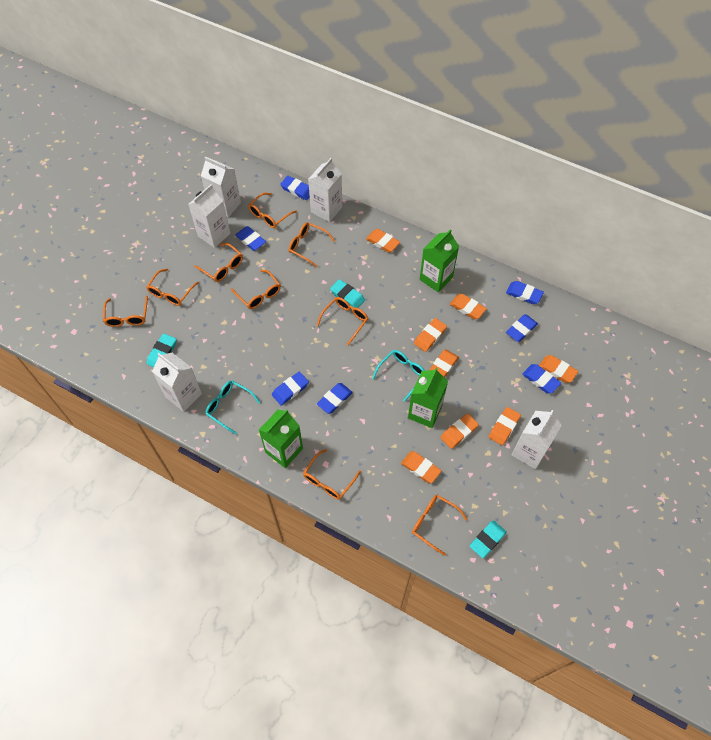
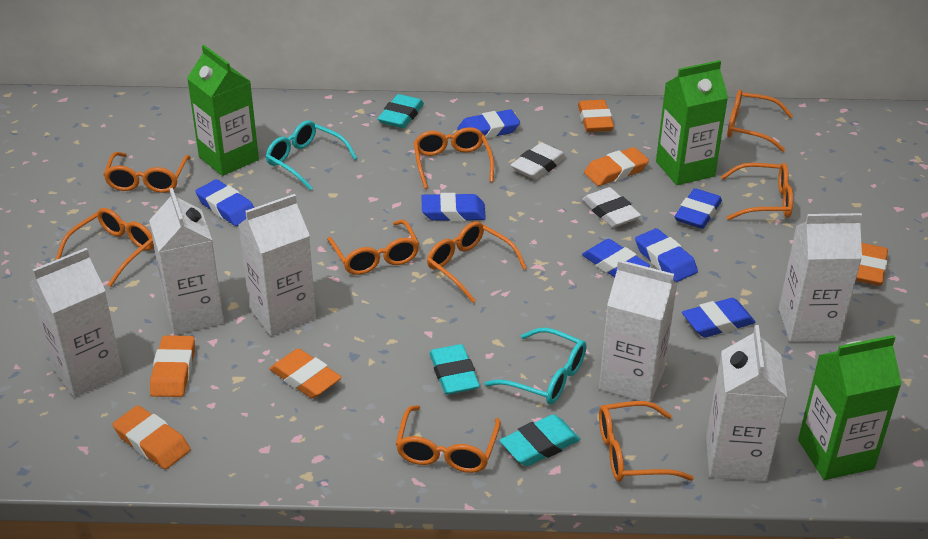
orange eraser: [366,229,400,252] [401,451,441,483] [414,318,447,352] [429,349,459,378] [440,413,479,449] [450,294,487,319] [489,407,521,445] [539,355,578,383] = 8 -> [112,405,191,469] [150,335,195,397] [270,348,342,398] [578,100,614,132] [584,147,649,186] [856,243,888,286] = 6
white carton: [152,353,202,412] [188,184,230,248] [201,156,241,218] [308,158,342,222] [512,410,562,469] = 5 -> [29,248,123,397] [149,188,224,335] [239,194,316,336] [599,260,677,402] [706,325,787,482] [779,213,862,342] = 6
white eraser: none = 0 -> [511,143,567,180] [582,187,641,228] = 2

